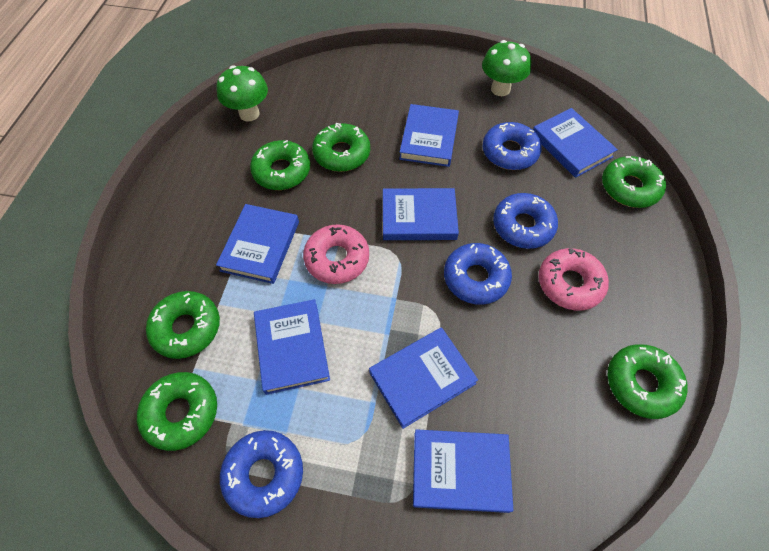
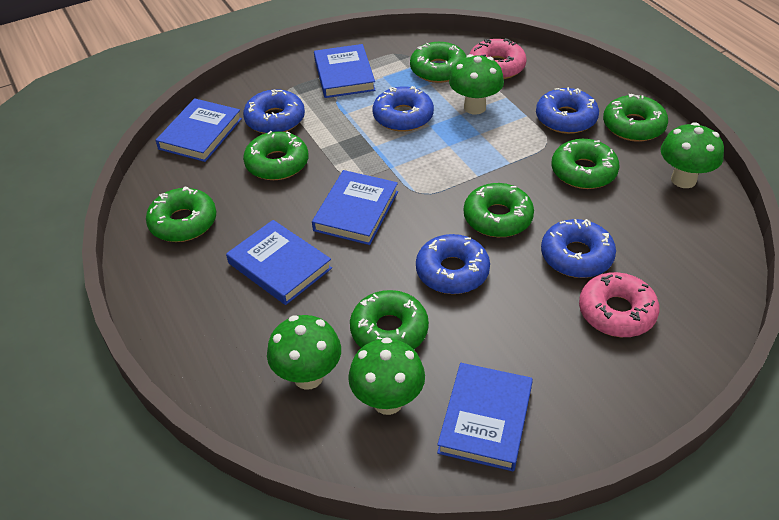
blue book: [216,204,299,284] [254,299,330,395] [369,327,478,429] [383,188,459,240] [399,104,459,167] [413,429,513,513] [533,108,618,178] = 7 -> [156,98,242,162] [226,220,332,305] [312,170,398,245] [314,44,376,98] [437,363,533,471] = 5
blue donut: [220,430,303,518] [444,243,512,305] [482,122,542,170] [493,193,558,249] = 4 -> [243,89,305,134] [372,86,434,132] [416,234,490,294] [536,87,599,134] [541,219,616,278] = 5
green donut: [137,372,217,451] [146,291,220,359] [250,140,310,190] [312,123,370,172] [602,156,666,208] [608,344,688,419] = 6 -> [146,186,216,242] [243,131,308,180] [350,290,429,349] [410,42,466,83] [464,183,534,237] [552,139,620,189] [603,94,668,142] = 7
green mushroom: [216,65,268,122] [482,40,531,96] = 2 -> [267,315,341,390] [348,337,425,415] [449,54,504,114] [661,122,724,188] = 4

